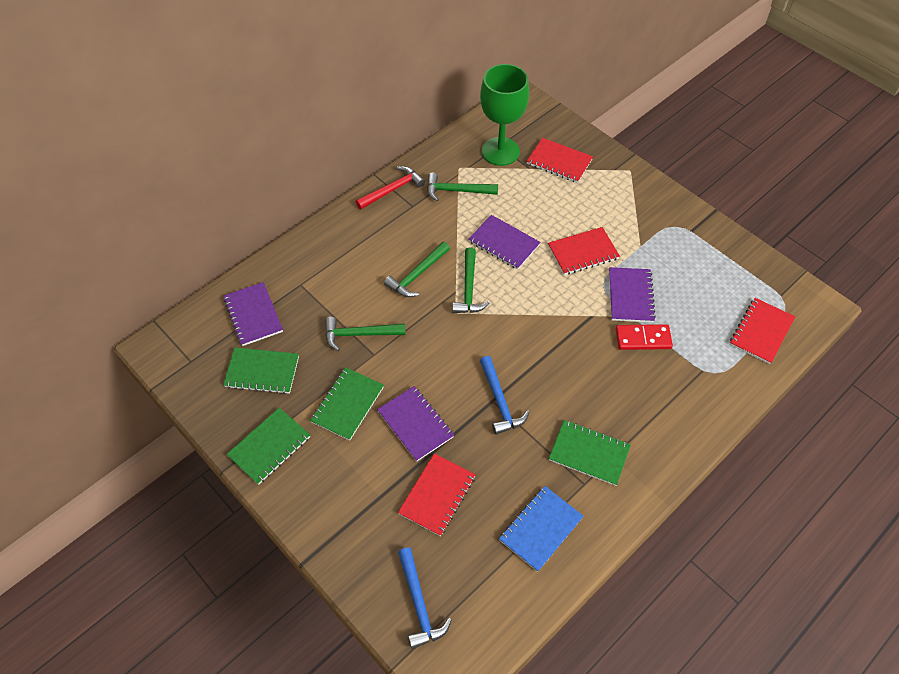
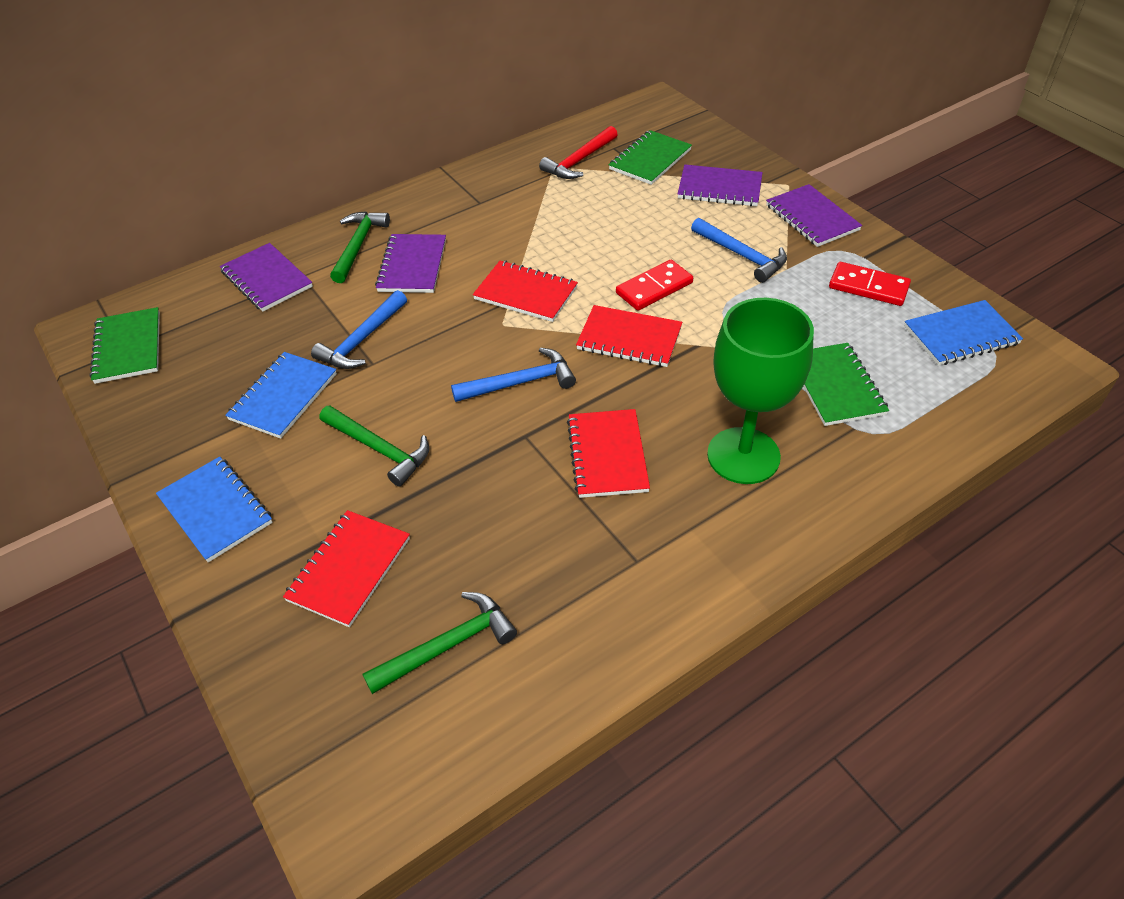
blue hammer: [398,547,452,649] [480,356,529,435] = 2 -> [311,290,407,369] [451,347,576,402] [691,218,787,283] = 3
blue notebook: [499,486,583,572] = 1 -> [156,456,273,562] [225,352,337,439] [904,300,1023,366] = 3
green hammer: [325,317,405,351] [384,242,450,297] [427,172,498,201] [452,247,489,313] = 4 -> [320,405,429,487] [330,211,390,283] [362,592,517,694] = 3
green notebook: [223,347,299,394] [226,408,310,485] [310,367,384,441] [549,420,631,486] = 4 -> [89,307,160,384] [609,130,692,185] [803,343,889,426] = 3
red domino: [616,324,673,350] = 1 -> [616,260,693,311] [829,262,911,306] = 2

